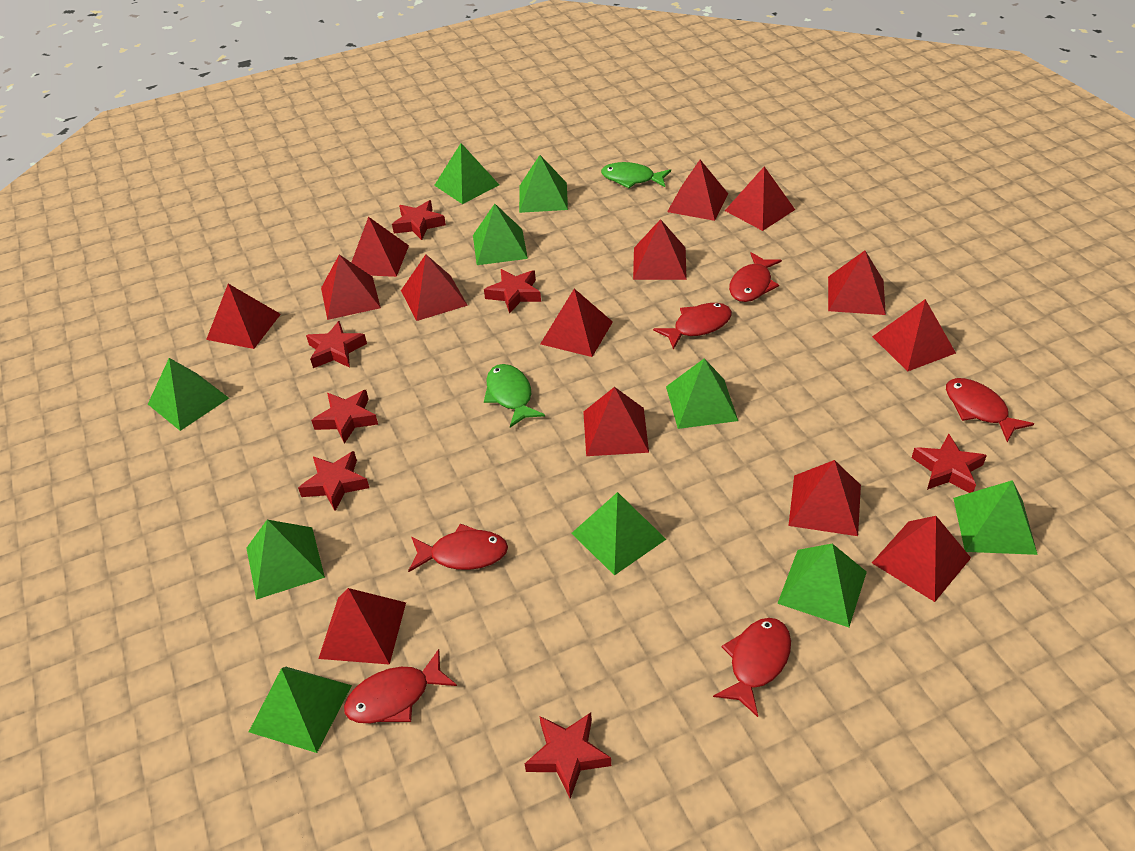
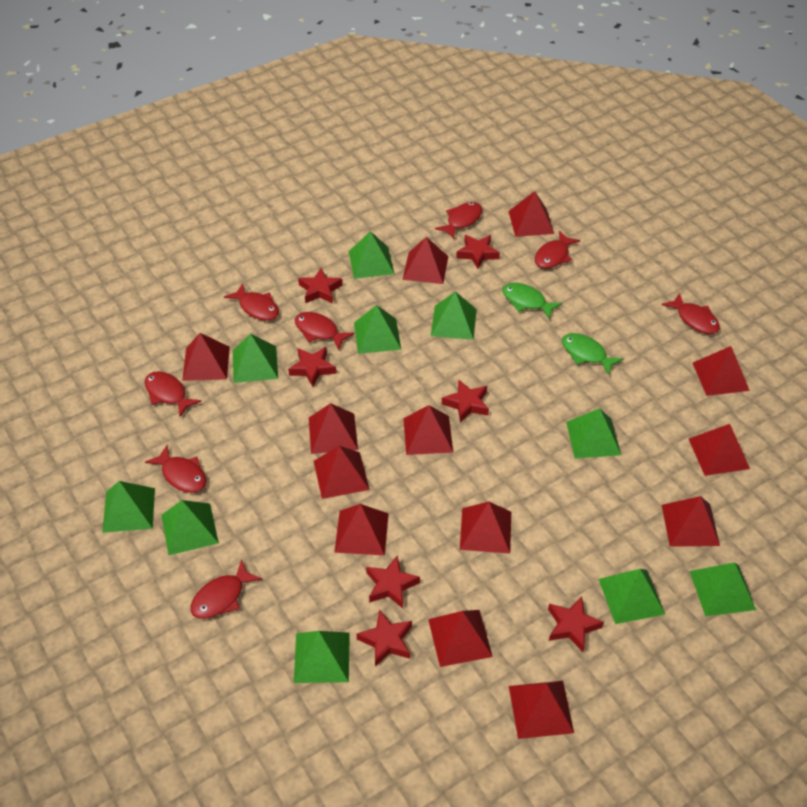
red fish: [344,649,457,723] [408,523,508,572] [653,303,732,350] [713,618,791,717] [729,252,782,302] [946,378,1034,442] = 6 -> [145,371,202,417] [145,445,206,493] [190,559,262,619] [224,283,279,321] [295,312,354,350] [435,202,482,239] [535,231,580,269] [662,293,720,334] = 8
red pyramid: [206,284,281,349] [318,588,406,665] [321,255,381,320] [351,217,409,277] [401,254,468,321] [540,289,613,357] [583,387,649,456] [633,219,687,280] [667,160,728,221] [725,166,795,231] [788,460,861,536] [828,250,886,315] [872,299,956,372] [872,516,971,602] = 14 -> [182,333,230,381] [309,403,358,454] [314,446,370,499] [334,504,389,555] [403,237,448,284] [403,405,453,455] [428,610,493,667] [460,502,511,554] [509,191,554,237] [509,681,574,739] [662,496,720,547] [689,424,750,476] [693,346,750,396] = 13

